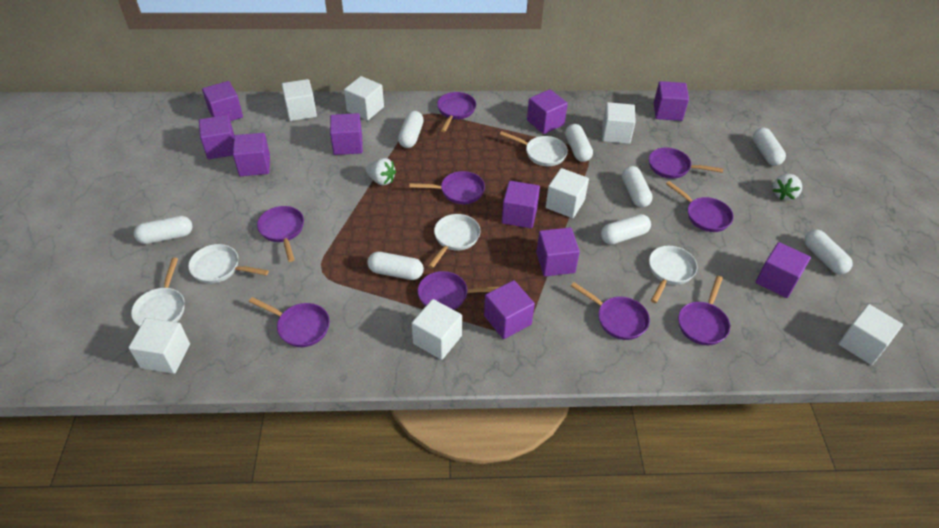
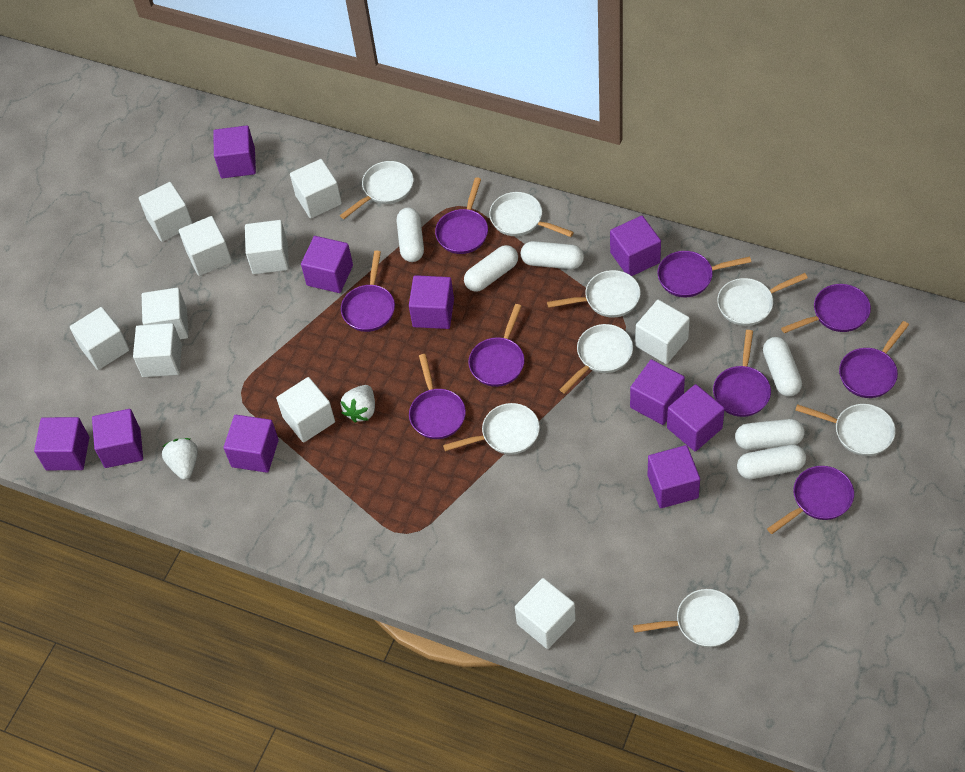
white capsule: [134,216,193,244] [367,252,424,280] [398,111,424,148] [565,124,593,162] [601,214,651,244] [622,166,653,207] [753,128,786,166] [804,230,853,274] = 8 -> [397,208,424,262] [464,245,518,292] [521,241,584,269] [735,419,804,450] [737,445,806,479] [763,337,802,397] = 6
white cube: [128,318,190,374] [282,79,317,121] [344,76,384,120] [412,299,462,360] [546,168,589,218] [602,102,636,144] [838,304,903,365] = 7 -> [70,307,129,370] [133,323,182,377] [139,182,193,242] [142,288,188,339] [179,216,232,276] [245,220,289,274] [276,377,335,443] [290,159,342,218] [515,578,576,649] [635,300,690,364] = 10
white pan: [131,258,185,326] [188,244,269,284] [428,214,480,268] [500,131,568,166] [649,246,697,303] = 5 -> [340,161,414,219] [443,403,540,455] [489,192,574,237] [547,270,640,317] [559,324,633,394] [633,589,740,647] [717,273,808,326] [795,404,896,456] = 8

